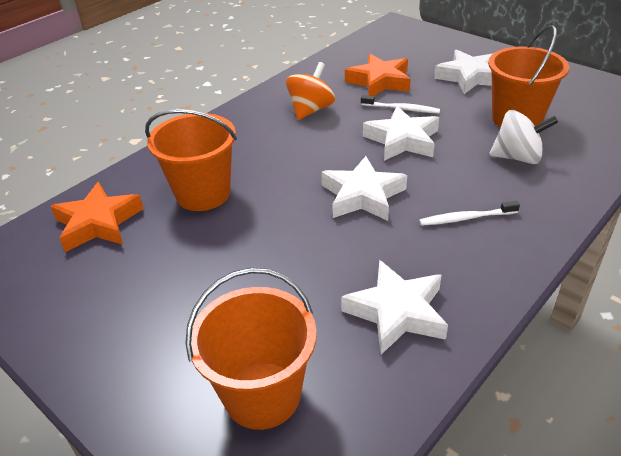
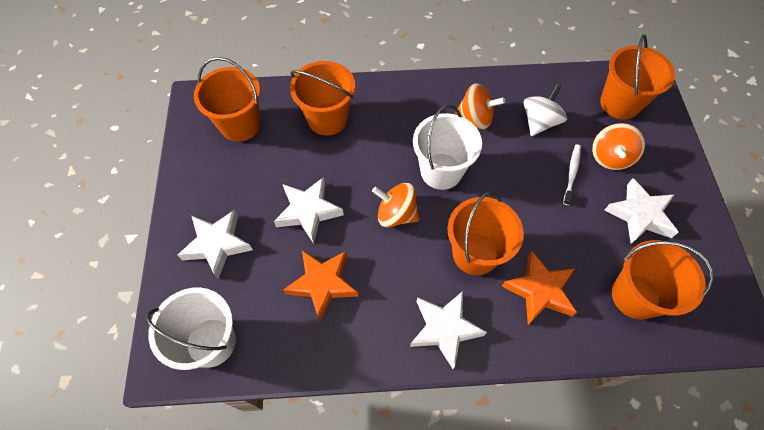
orange bucket: [145,109,237,211] [185,268,317,430] [488,25,569,128] = 3 -> [194,57,260,142] [290,61,355,136] [448,191,524,275] [600,34,675,120] [612,240,713,320] = 5
orange spinning top: [286,62,335,120] = 1 -> [372,183,419,228] [455,83,505,130] [592,123,645,170] = 3
white bucket: none = 0 -> [146,288,236,370] [413,104,482,190] = 2
white toothbrush: [361,95,440,113] [419,201,520,226] = 2 -> [563,144,581,205] = 1

